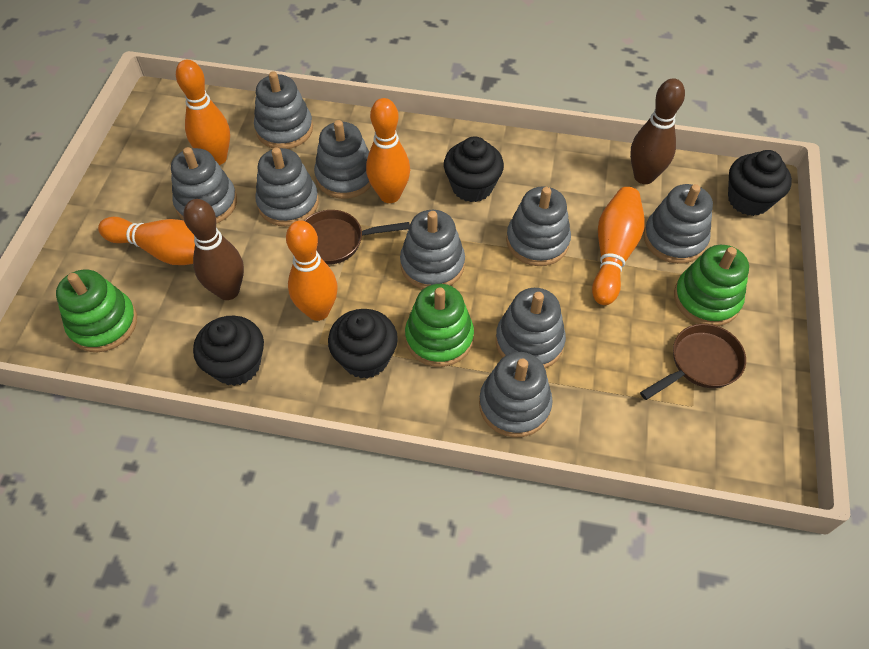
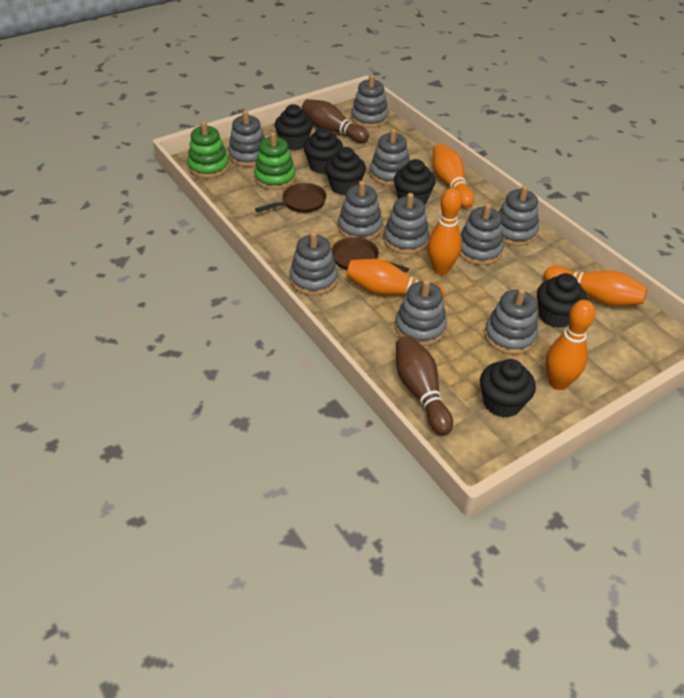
black cupcake: [193,316,264,386] [328,309,398,379] [444,136,504,202] [728,150,792,216] = 4 -> [275,104,313,150] [303,127,343,174] [325,147,366,195] [394,159,436,204] [480,359,536,418] [537,273,587,328] = 6
green stacking toy: [56,270,137,352] [405,284,474,367] [674,245,749,326] = 3 -> [188,121,229,178] [254,132,296,190] = 2
grey stacking toy: [171,147,237,224] [254,71,313,149] [255,147,319,227] [314,120,371,199] [400,210,465,289] [479,352,553,438] [496,288,566,369] [506,186,571,266] [643,184,713,264] = 9 -> [228,110,265,167] [290,231,338,295] [338,181,383,240] [351,75,389,128] [370,129,410,186] [383,193,429,254] [395,279,447,346] [459,203,504,265] [484,288,538,355] [499,185,539,246] = 10

